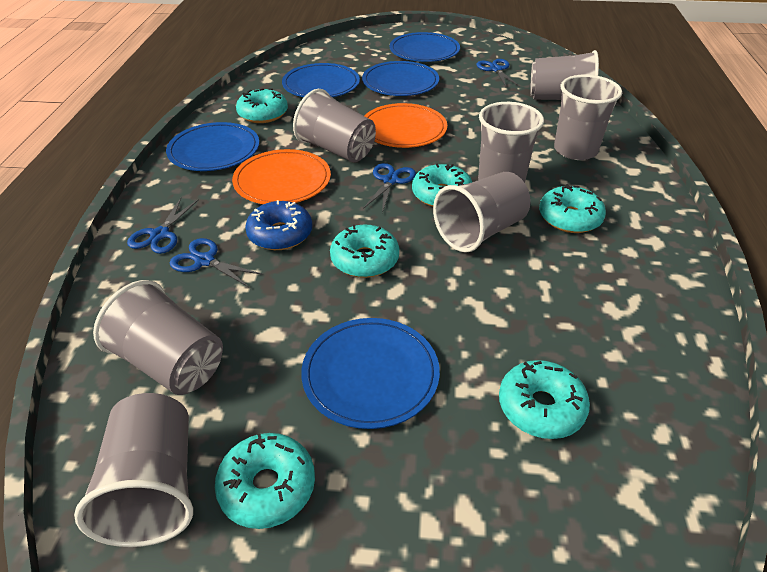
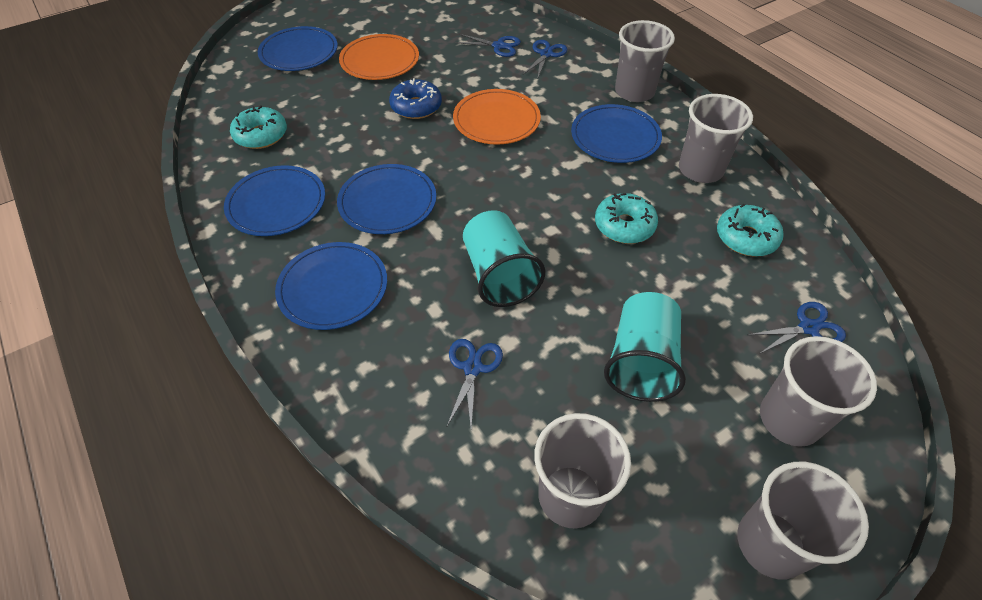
grey cup: [74,393,193,547] [93,280,223,395] [293,89,376,162] [433,172,531,253] [478,102,544,183] [531,50,599,100] [554,75,622,160] = 7 -> [534,413,631,528] [615,20,675,102] [679,94,753,183] [737,462,869,579] [760,336,877,447] = 5
turquoise cup: none = 0 -> [463,210,545,307] [604,292,686,402] = 2
turquoise donut: [215,433,315,529] [236,88,288,123] [330,225,399,278] [412,163,472,207] [499,360,590,439] [539,184,606,233] = 6 -> [230,106,287,149] [595,193,658,244] [717,204,784,257] = 3

